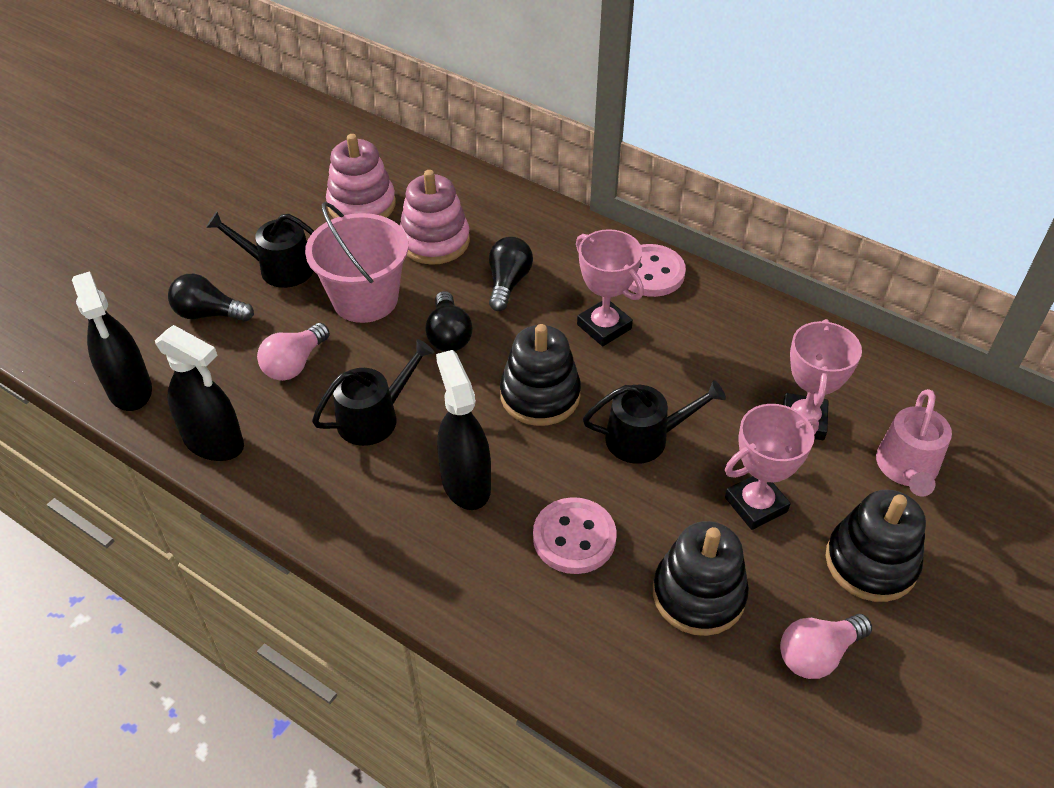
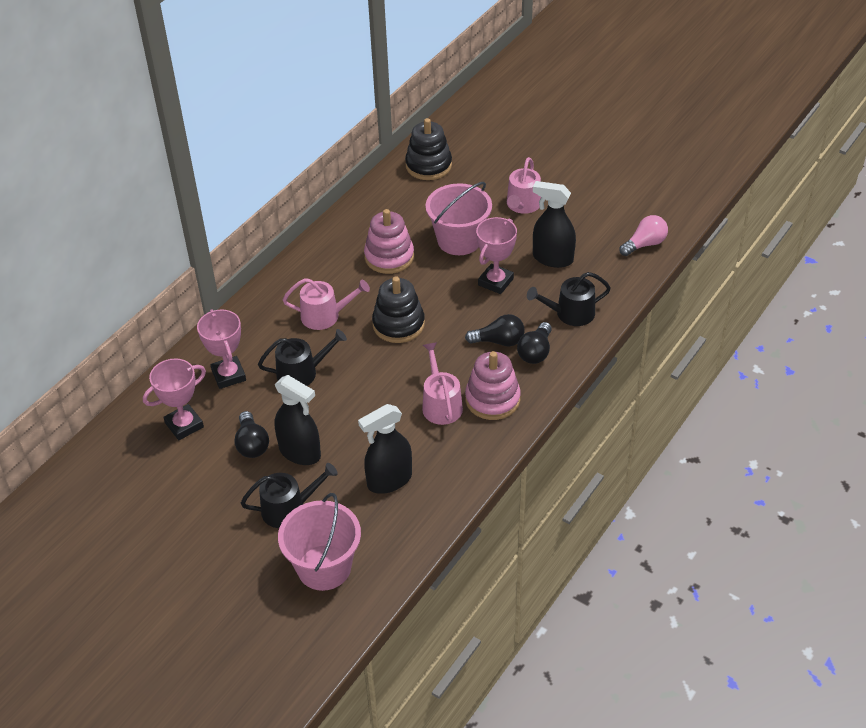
black stacking toy: [500,324,581,426] [653,521,749,636] [825,490,926,602] = 3 -> [372,276,425,343] [405,118,452,180] = 2
pink bucket: [305,202,408,323] = 1 -> [278,493,361,591] [426,182,492,255] = 2
pink button: [533,497,617,574] [628,244,686,297] = 2 -> none = 0
pink light bulb: [257,323,330,381] [780,614,872,679] = 2 -> [619,215,668,256] = 1
pink watering can: [876,389,952,497] = 1 -> [283,278,370,330] [422,342,463,425] [507,157,541,214] = 3

